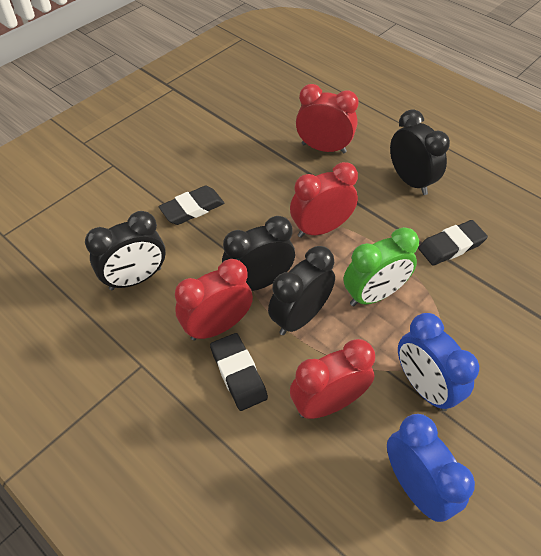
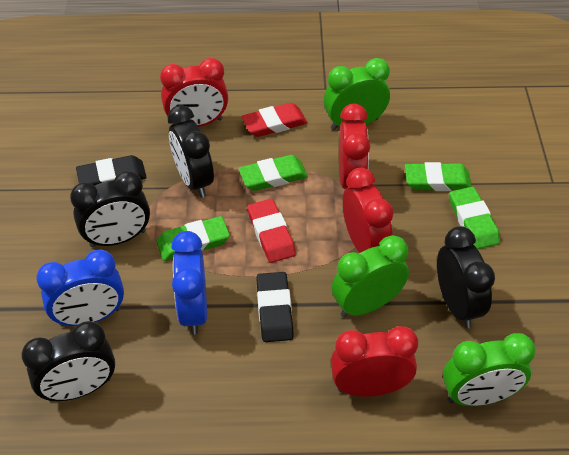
black eraser: [158,186,225,225] [210,333,268,411] [418,220,488,266] = 3 -> [76,155,147,185] [256,272,294,342] = 2
green clock: [343,227,419,306] = 1 -> [324,58,390,130] [332,235,409,318] [443,333,536,406] = 3
green eraser: none = 0 -> [157,216,230,261] [238,155,308,191] [405,162,472,191] [449,187,500,249] = 4
red eraser: none = 0 -> [241,103,307,137] [247,199,296,263] = 2

